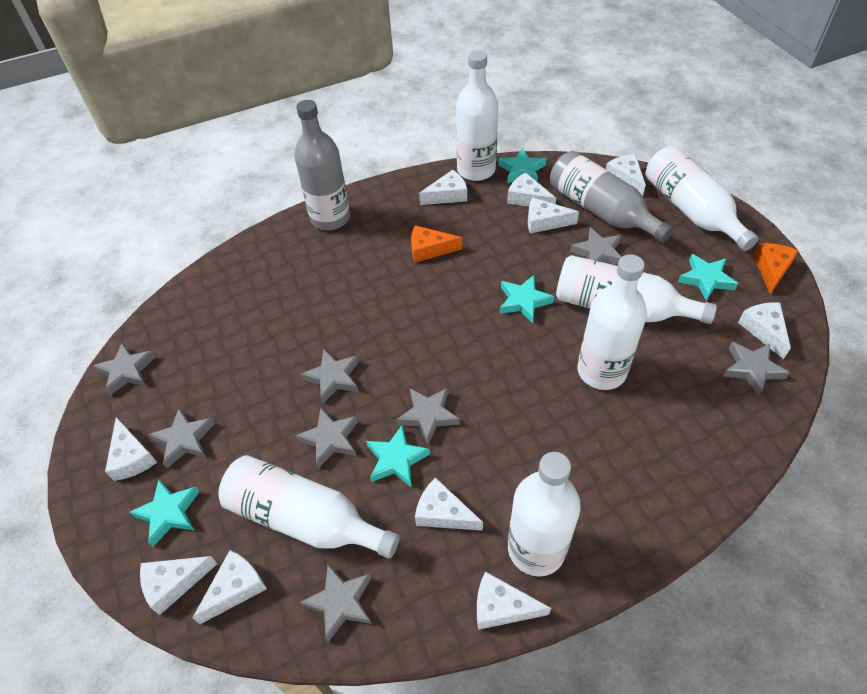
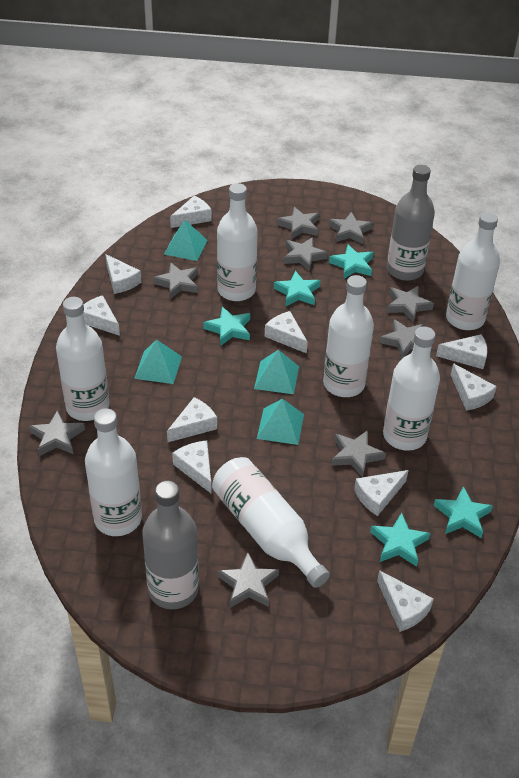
grey star: [93,343,156,396] [149,408,215,468] [295,408,358,468] [300,564,372,642] [301,349,359,404] [396,388,460,444] [570,227,622,265] [723,342,790,396] = 8 -> [29,410,85,456] [153,262,198,299] [218,552,279,608] [277,207,319,239] [283,237,328,271] [328,212,373,244] [331,430,386,477] [380,319,423,358] [386,286,434,322] = 9
orange cheese: [411,225,462,262] [753,243,798,294] = 2 -> none = 0
turquoise pyramid: none = 0 -> [134,339,182,384] [164,220,208,261] [254,350,299,394] [257,399,304,445] = 4
white bottle: [218,455,400,559] [456,50,498,181] [508,452,581,577] [556,255,717,324] [578,254,647,390] [646,146,759,251] = 6 -> [56,297,109,421] [85,408,142,536] [212,457,330,588] [217,183,258,301] [323,275,374,397] [383,327,440,451] [446,212,500,330] = 7

